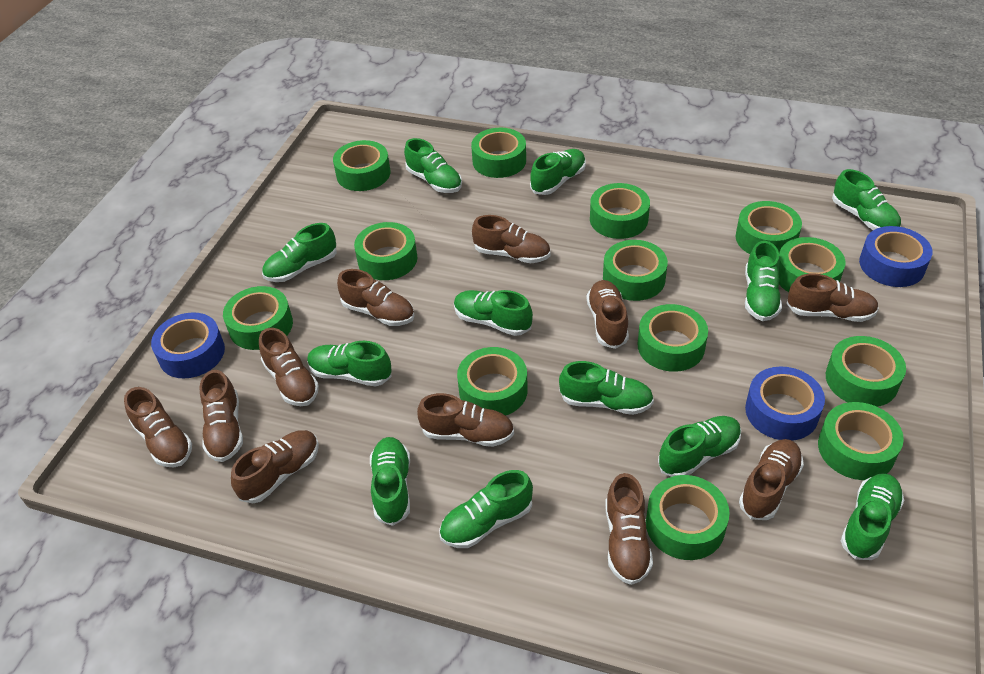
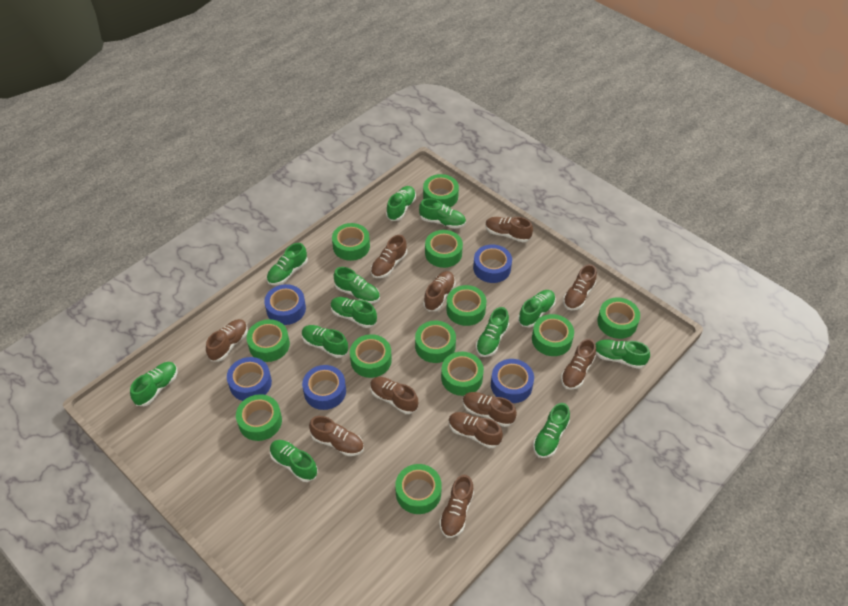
blue tape: [151,312,225,378] [745,367,825,441] [859,226,933,287] = 3 -> [227,357,272,401] [264,284,306,325] [302,365,346,410] [473,244,512,283] [491,359,534,403] = 5
green tape: [223,286,293,350] [333,140,390,191] [354,222,417,280] [457,347,528,416] [471,128,526,178] [590,183,650,239] [603,240,668,301] [638,304,708,372] [646,475,730,560] [736,201,802,254] [779,237,845,292] [818,402,904,480] [826,336,906,407] = 13 -> [236,394,282,441] [247,319,290,362] [332,223,370,261] [350,334,392,378] [395,464,442,514] [415,321,456,363] [423,174,459,207] [425,230,463,268] [441,352,484,396] [446,285,486,326] [532,314,574,356] [597,297,640,339] = 12

